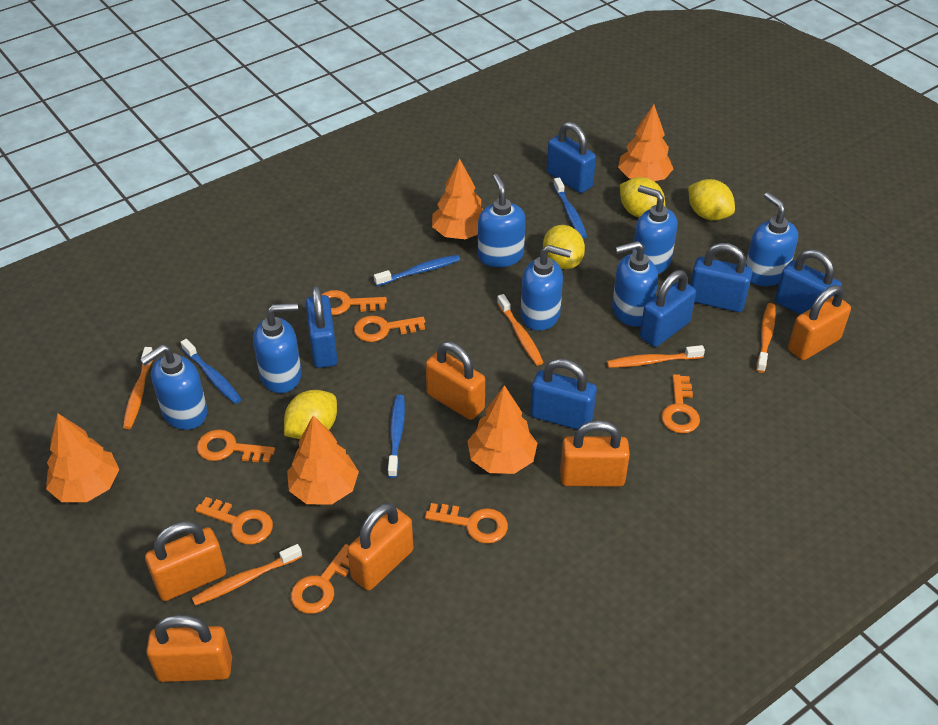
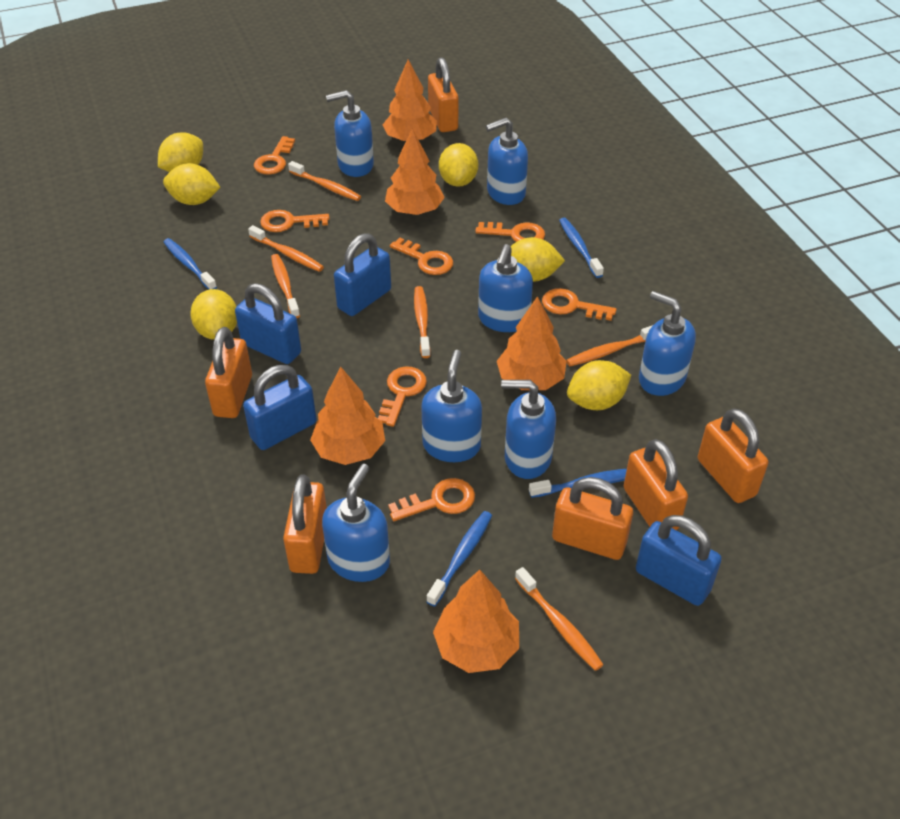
blue padlock: [306,286,338,368] [530,359,597,429] [547,122,596,193] [640,270,696,347] [690,243,752,312] [775,249,842,315] = 6 -> [235,283,301,364] [243,365,317,450] [334,233,391,316] [636,515,722,606] = 4
orange toothbrush: [123,347,153,429] [192,544,302,606] [497,294,544,366] [607,345,705,368] [756,303,776,373] = 5 -> [248,225,324,272] [271,254,300,318] [288,161,361,201] [414,286,431,358] [515,567,604,671] [566,325,653,366] = 6
yellow lemon: [284,390,337,439] [543,225,585,269] [620,177,665,218] [688,179,735,220] = 4 -> [158,132,203,172] [163,163,220,205] [190,289,237,340] [439,143,478,187] [510,237,565,282] [567,360,631,410] = 6

